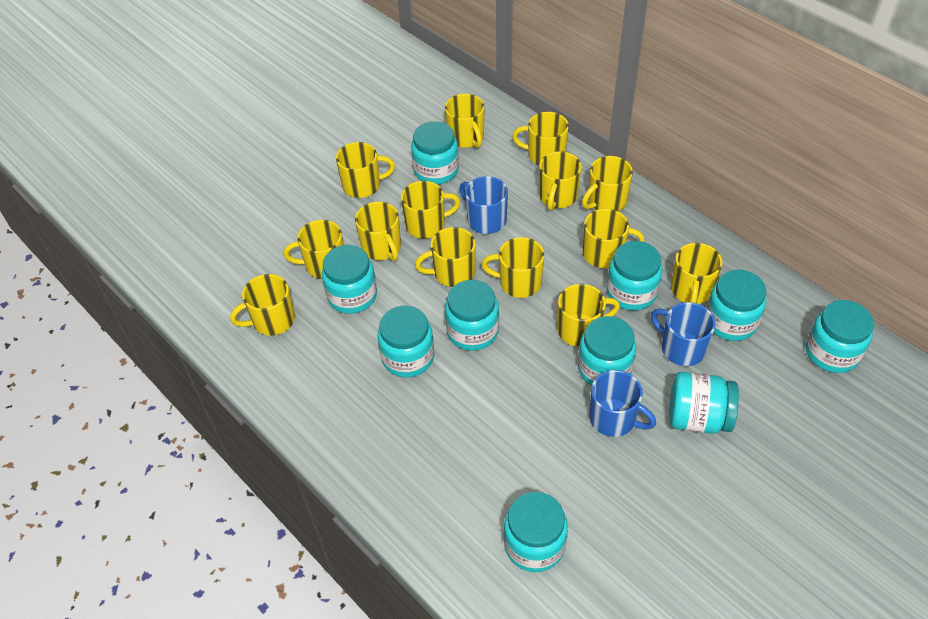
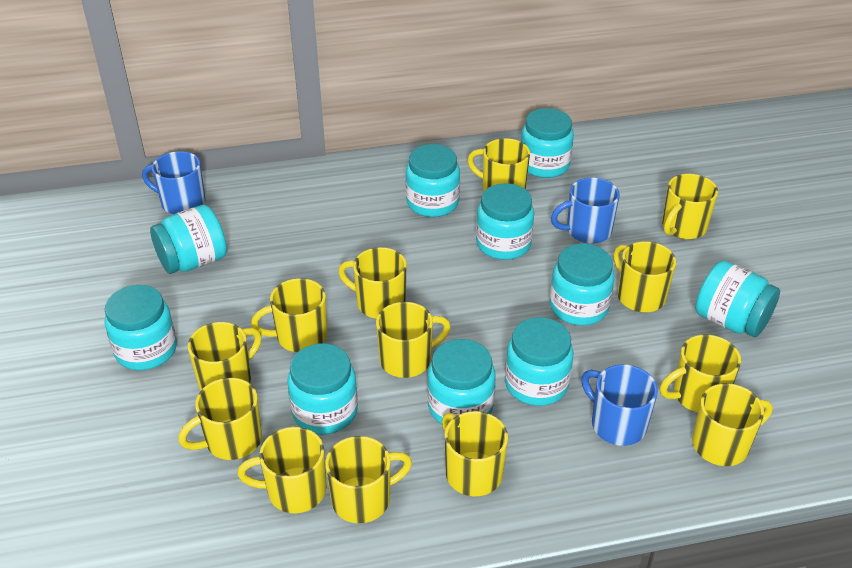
yellow mug: [230,274,295,336] [284,220,344,279] [336,142,395,198] [355,202,401,261] [401,181,460,239] [415,227,476,287] [445,94,485,148] [481,237,544,298] [512,112,569,165] [539,151,582,211] [558,284,620,347] [582,156,633,211] [583,209,645,268] [671,243,723,304] = 14 -> [178,378,262,460] [188,322,261,391] [237,427,326,513] [251,278,327,352] [325,436,412,523] [338,247,407,319] [376,302,451,378] [442,411,508,496] [467,138,530,191] [614,241,676,312] [660,335,741,412] [662,174,718,239] [692,383,772,466] = 13

